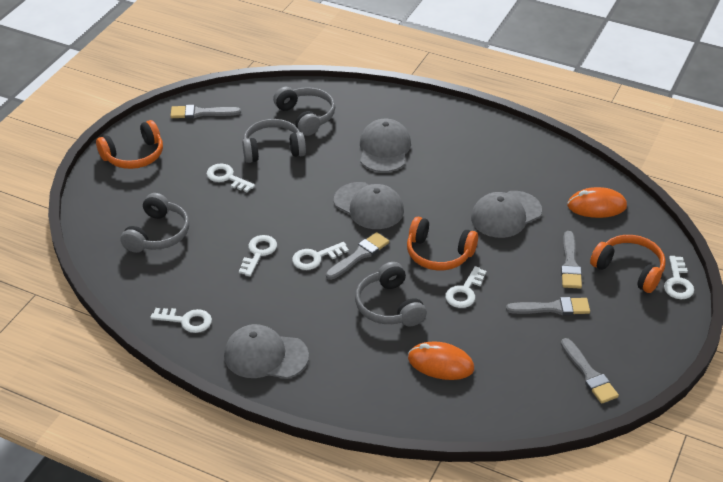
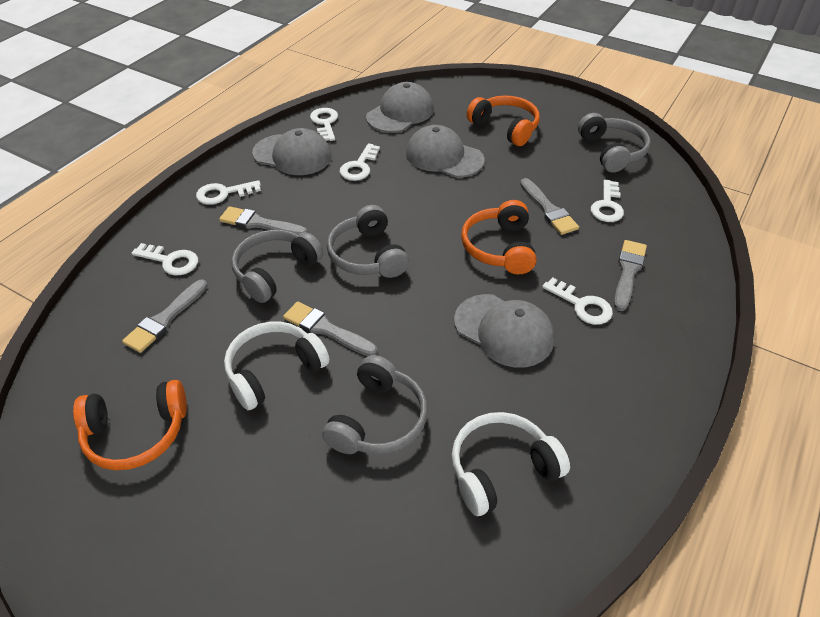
orange mouse: [408,341,474,380] [567,187,627,218] = 2 -> none = 0
white headphones: none = 0 -> [224,322,330,410] [452,412,570,516] = 2

